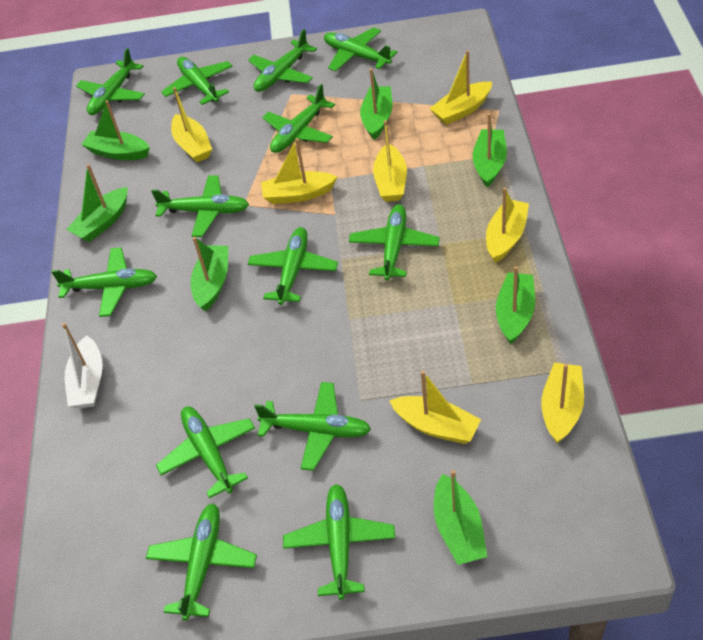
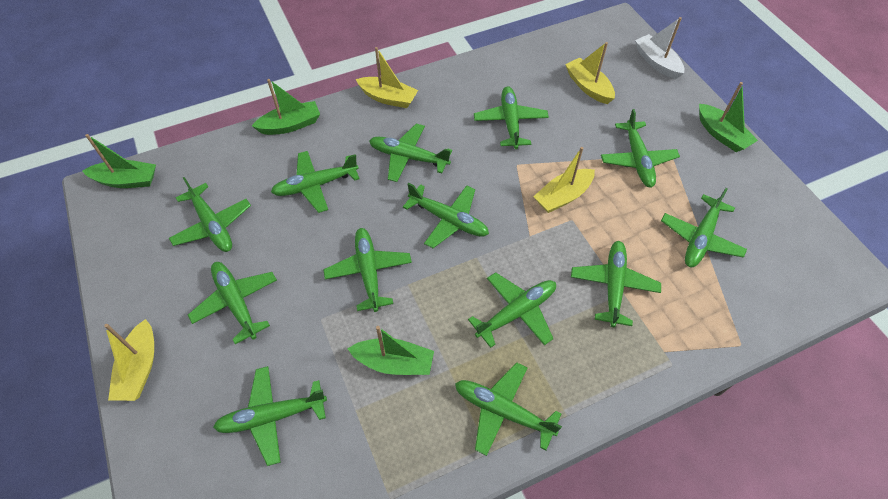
green boat: [66,164,128,242] [81,100,150,160] [190,237,228,311] [360,68,393,140] [434,470,487,565] [473,113,507,187] [496,266,535,344] = 7 -> [83,134,156,188] [252,79,320,135] [347,326,434,375] [699,82,758,152] = 4
yellow boat: [171,87,212,162] [261,138,337,204] [373,120,407,202] [389,371,481,444] [429,50,492,125] [486,187,529,263] [541,363,584,443] = 7 -> [104,319,154,401] [356,47,418,108] [533,147,595,213] [565,42,615,104] = 4

